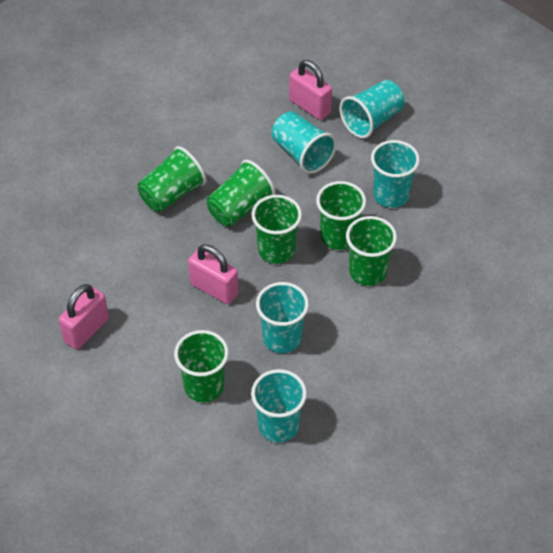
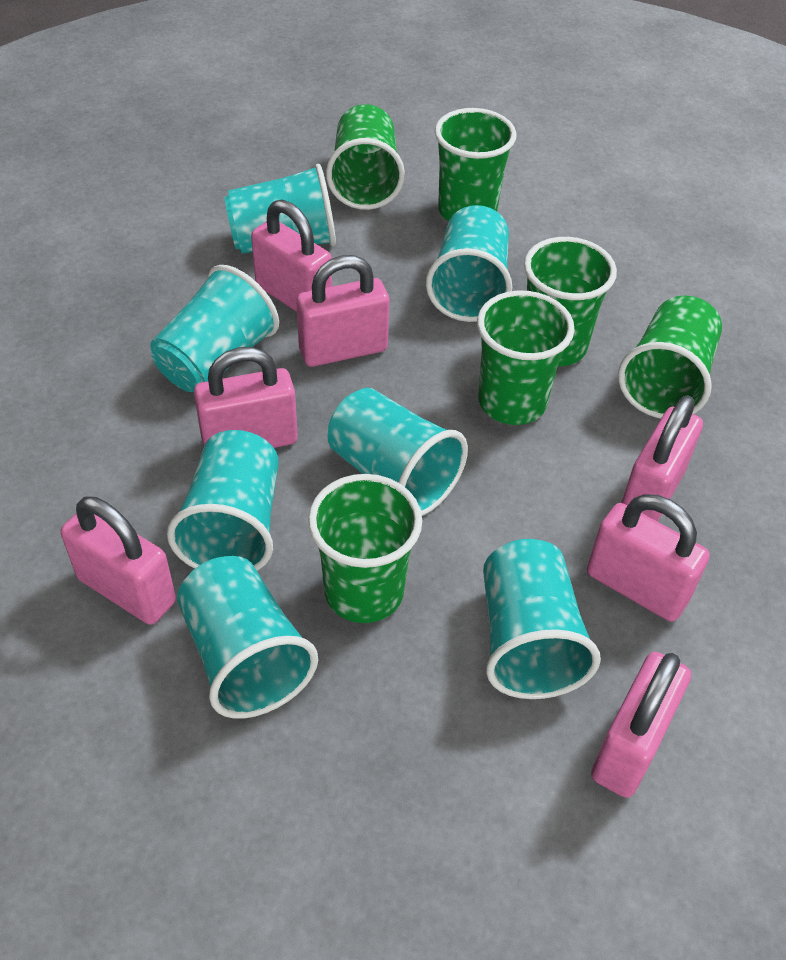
pink padlock: [59,284,109,350] [188,244,239,304] [289,60,332,120] = 3 -> [61,496,176,625] [194,347,298,448] [251,200,332,312] [296,255,389,367] [587,494,710,622] [591,652,691,798] [621,395,703,522] = 7
turquoise cup: [251,369,307,443] [256,282,309,353] [272,111,337,174] [339,80,404,138] [371,140,420,208] = 5 -> [150,265,279,392] [167,430,279,571] [177,556,318,719] [225,164,336,254] [327,388,468,516] [426,205,512,322] [483,539,601,699] = 7

